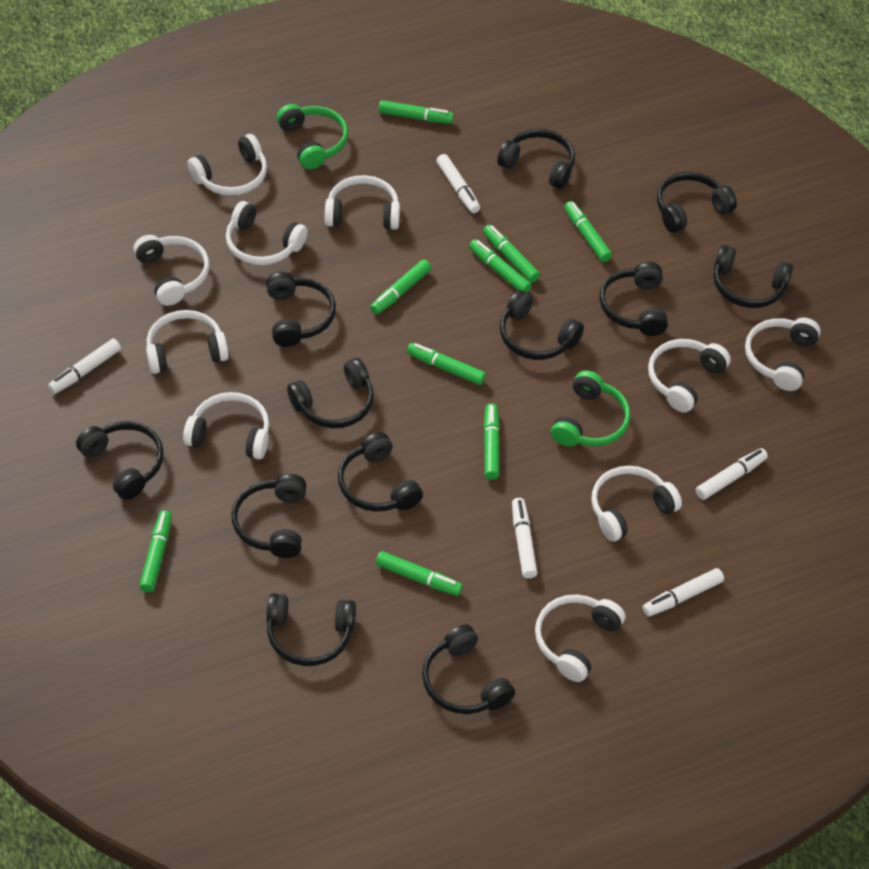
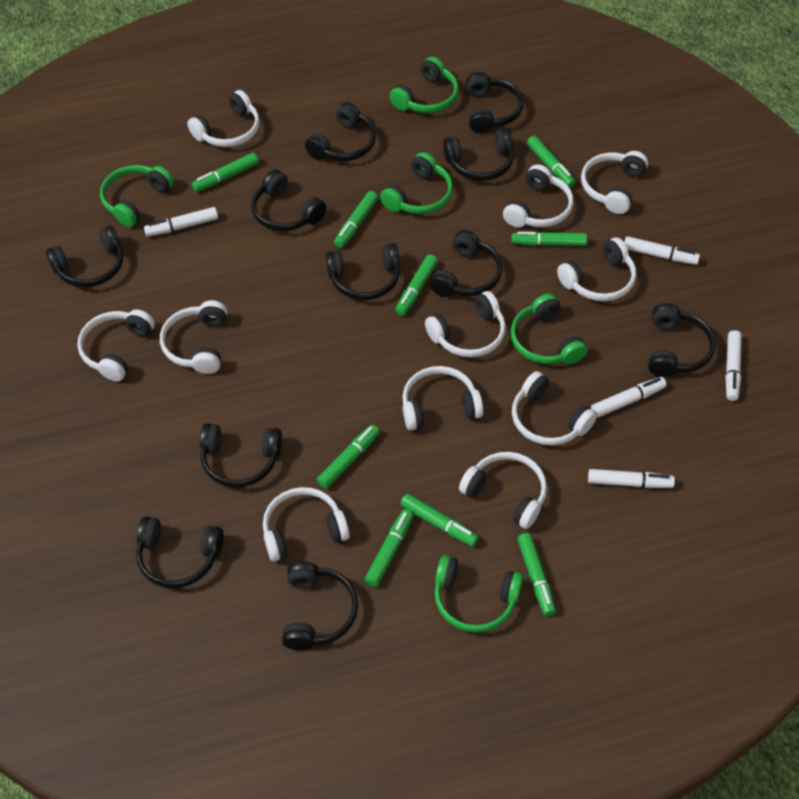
black headphones: [76,421,164,500] [231,474,306,558] [266,272,336,347] [266,593,356,666] [287,358,374,428] [338,432,423,512] [422,624,515,714] [497,129,575,189] [500,290,584,360] [599,262,668,336] [657,172,737,233] [714,245,793,308] = 12 -> [46,225,123,287] [136,516,224,588] [200,423,282,487] [251,170,326,231] [282,561,358,650] [305,102,376,161] [326,243,400,300] [430,230,502,297] [443,128,514,181] [466,72,524,133] [648,303,716,377] = 11
green headphones: [277,104,348,169] [551,370,630,447] = 2 -> [100,165,174,227] [380,152,453,214] [389,57,459,113] [434,555,523,633] [511,294,588,364] = 5
white headphones: [133,235,210,306] [146,310,229,374] [183,392,270,460] [188,134,267,196] [226,201,307,265] [325,175,400,230] [535,594,625,682] [591,466,682,542] [648,339,731,413] [745,318,821,391] = 10 -> [77,309,155,382] [160,300,227,374] [187,90,260,147] [263,487,350,562] [402,366,483,430] [425,291,506,357] [459,452,547,529] [503,164,573,228] [512,371,597,445] [557,237,636,301] [581,151,648,214] = 11

